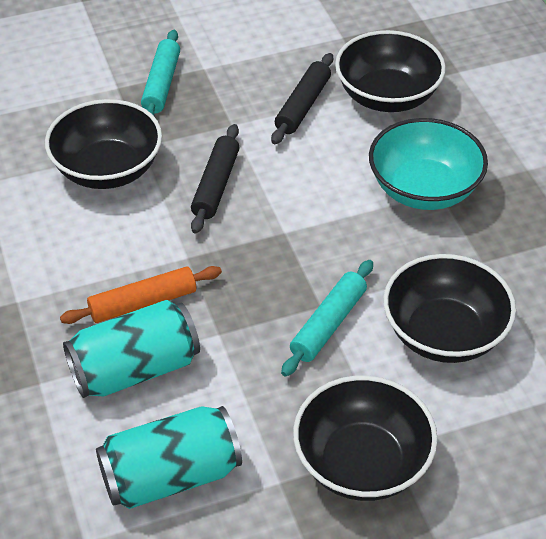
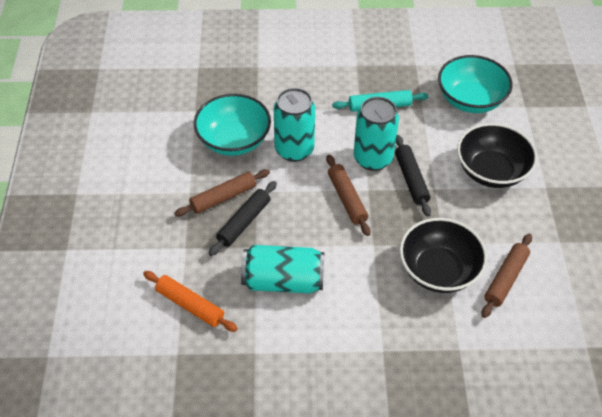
black bowl: [45,99,162,189] [293,376,438,501] [335,30,446,112] [383,254,516,363] = 4 -> [400,218,487,293] [457,123,537,188] = 2
brown rolling pin: none = 0 -> [174,169,270,217] [326,155,371,236] [482,234,532,318] = 3
turquoise bowl: [369,118,488,210] = 1 -> [194,94,271,156] [438,55,513,113] = 2
turquoise can: [63,300,200,398] [96,406,242,509] = 2 -> [241,245,325,293] [274,88,315,162] [354,97,399,171] = 3
turquoise rolling pin: [141,30,180,116] [281,260,373,377] = 2 -> [332,90,428,112] = 1

